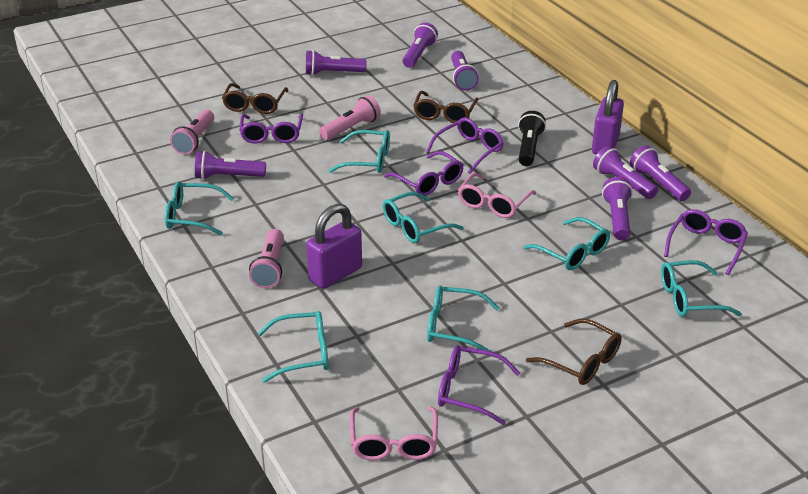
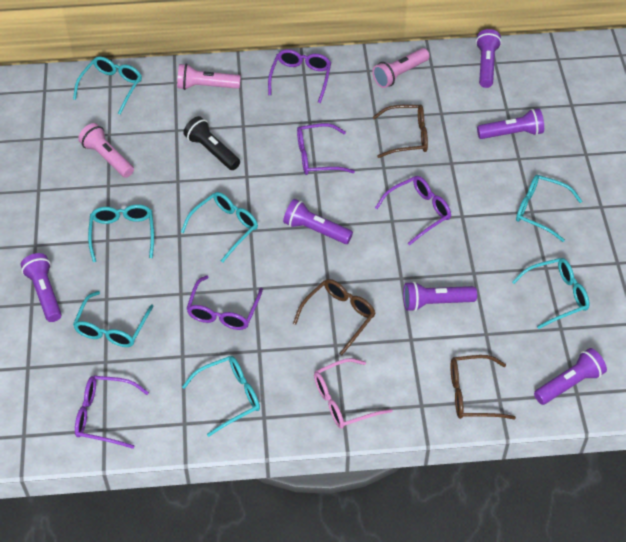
pink glasses: [350,406,438,460] [458,173,536,218] = 2 -> [314,358,393,428] = 1
purple flashlight: [195,151,266,180] [306,50,366,76] [403,23,438,68] [451,51,479,91] [593,146,658,199] [602,177,633,240] [630,145,691,201] = 7 -> [21,253,62,322] [283,199,353,244] [403,281,477,312] [476,29,502,88] [477,109,544,139] [534,348,607,405] = 6
purple padlock: [306,204,362,289] [592,80,624,155] = 2 -> none = 0

